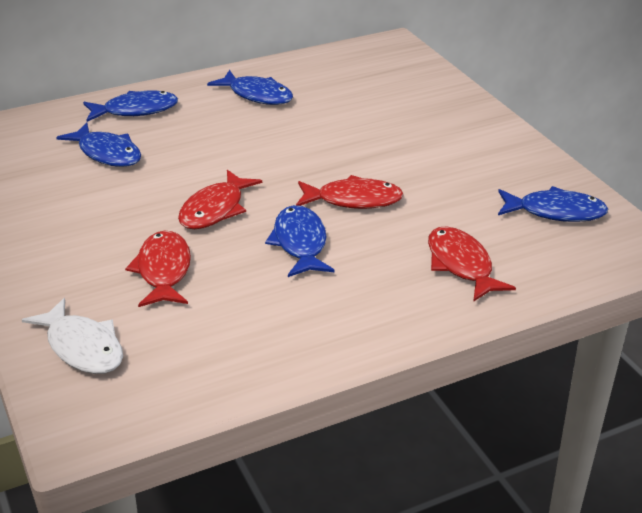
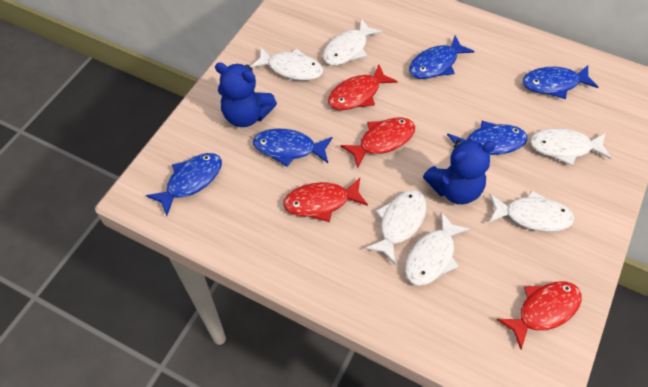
blue teddy bear: none = 0 -> [215,62,277,127] [423,139,496,204] = 2
white fish: [22,298,123,374] = 1 -> [250,47,323,80] [323,18,383,66] [365,190,427,265] [405,212,470,286] [489,190,575,232] [530,128,611,166] = 6

